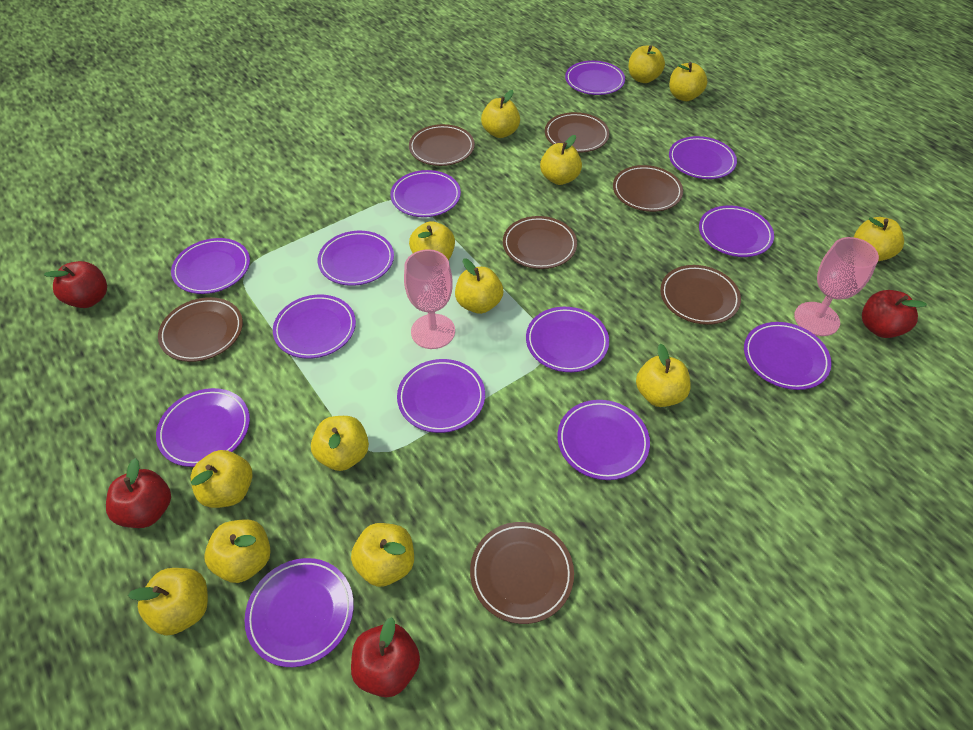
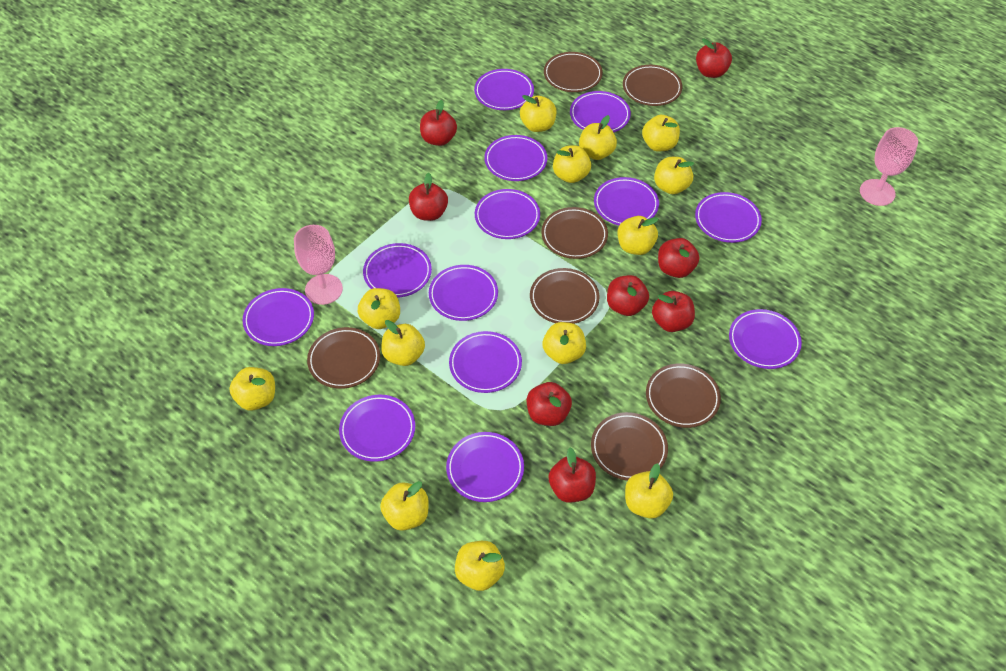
red apple: [44,261,107,308] [106,458,171,528] [351,617,420,697] [862,290,927,338] = 4 -> [409,173,448,221] [420,100,457,146] [527,382,572,426] [548,447,596,503] [607,275,649,316] [652,291,695,332] [658,238,699,278] [696,39,732,78] = 8

